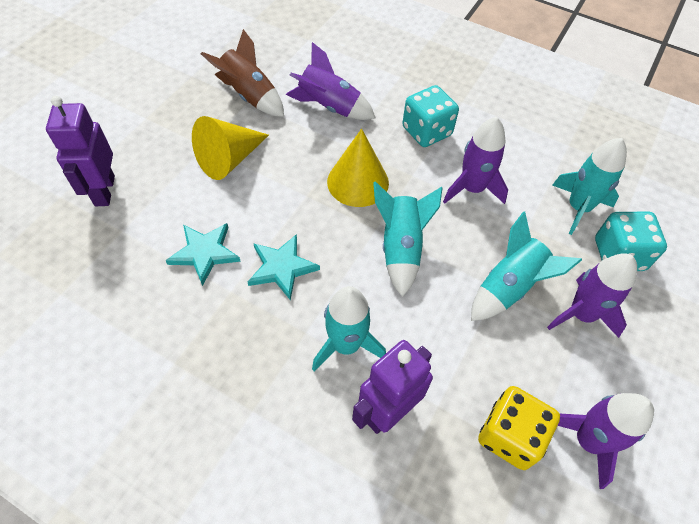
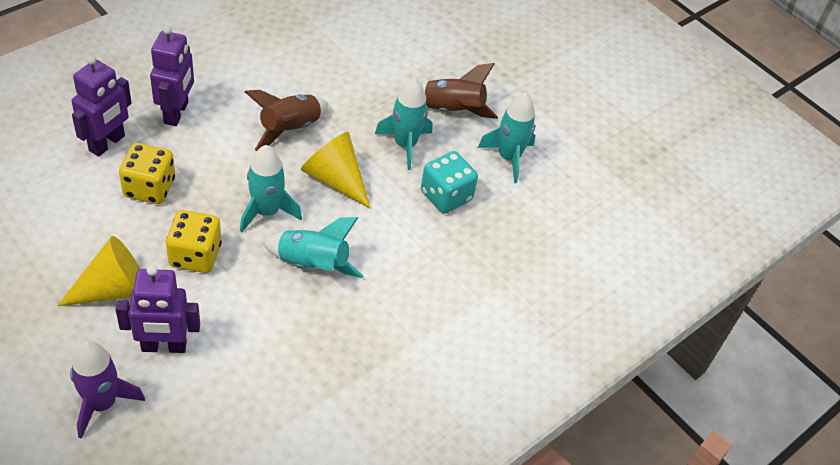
brown rocket: [201,29,284,117] = 1 -> [245,90,328,151] [421,63,498,119] = 2
purple robot: [46,96,115,206] [352,340,433,434] = 2 -> [72,55,132,157] [115,265,200,353] [150,25,194,126] = 3
purple rocket: [286,42,375,120] [443,117,508,204] [547,254,637,338] [558,393,654,489] = 4 -> [70,341,145,439] = 1
turquoise dice: [402,85,459,147] [595,212,667,271] = 2 -> [421,151,478,214] = 1
turquoise star: [165,223,241,286] [248,234,320,301] = 2 -> none = 0
yellow dice: [478,386,560,470] = 1 -> [119,143,175,204] [166,210,222,273] = 2

